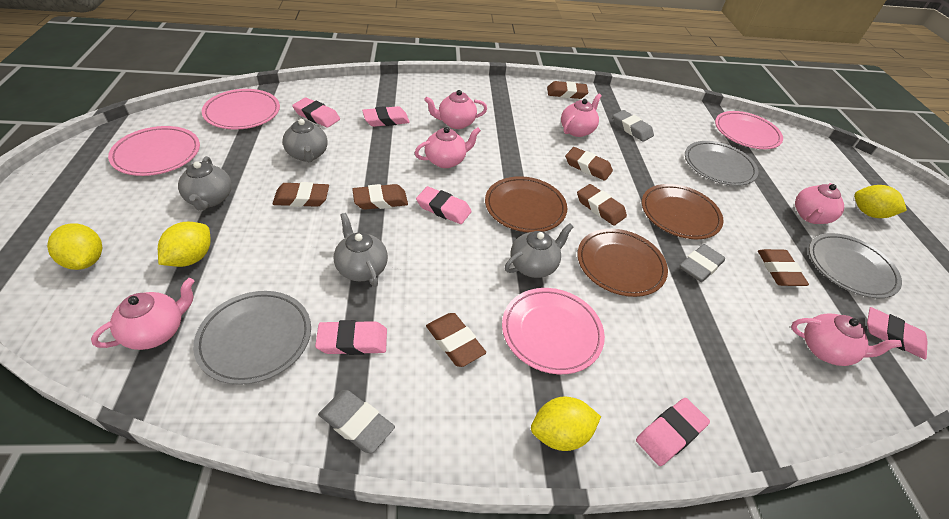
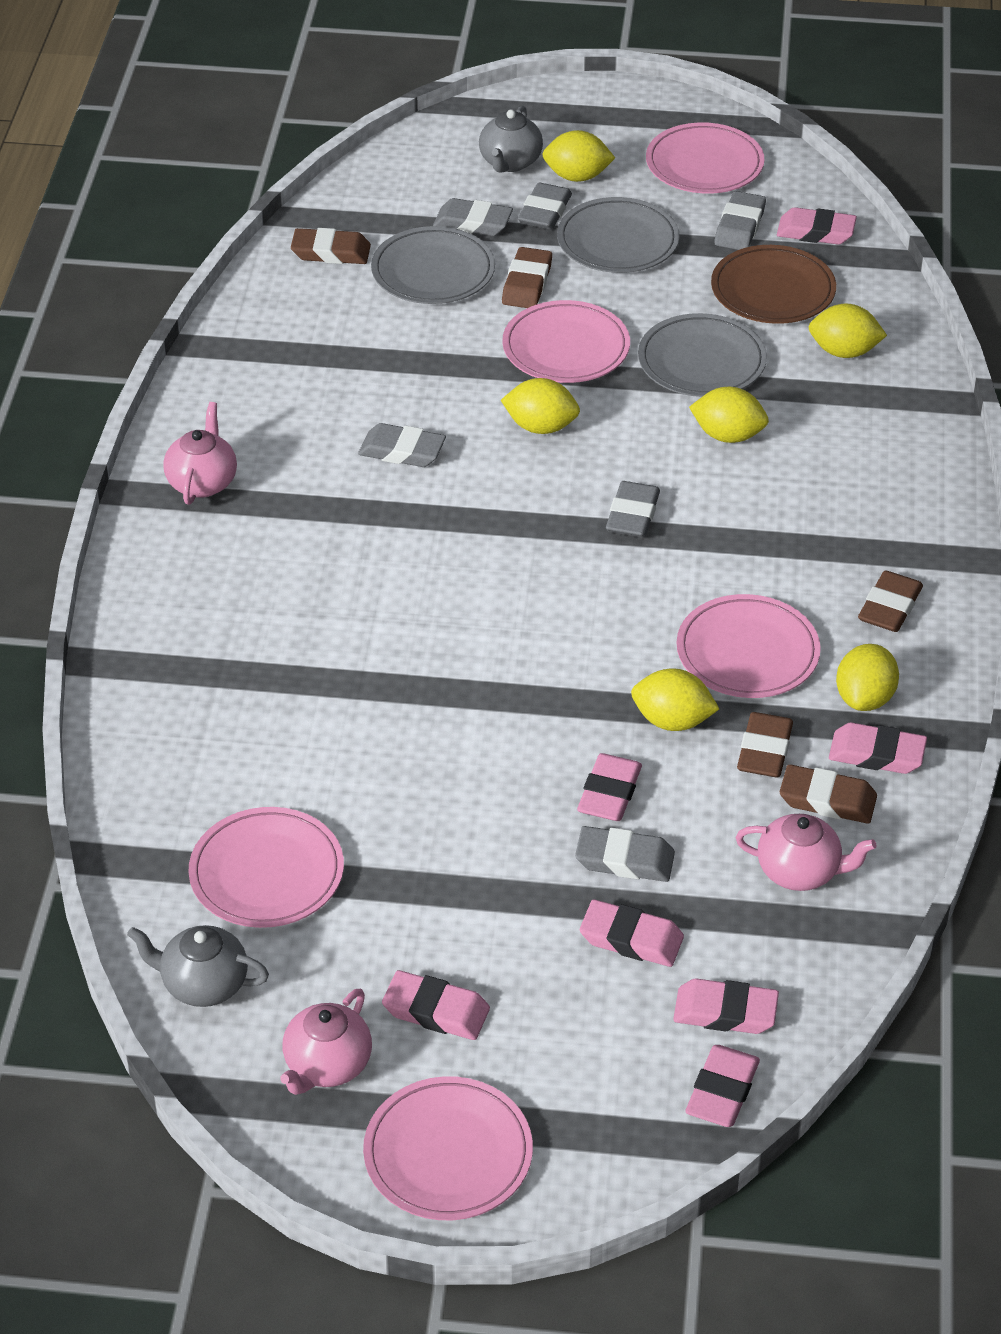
brown eraser: [272,182,329,207] [352,184,408,210] [426,313,486,367] [547,81,588,99] [565,147,613,181] [577,184,627,226] [758,249,809,286] = 7 -> [291,228,371,264] [502,247,552,308] [737,712,793,777] [780,764,877,824] [858,570,923,632] = 5
brown plate: [485,176,567,233] [577,229,668,297] [642,184,723,239] = 3 -> [711,245,836,324] = 1
grey eraser: [318,390,395,453] [613,110,654,142] [680,244,725,282] = 3 -> [358,423,446,467] [433,198,513,236] [518,183,572,230] [575,826,675,882] [606,481,660,537] [715,191,766,250] = 6
grey teapot: [178,156,232,211] [283,117,328,162] [334,213,388,287] [505,223,573,278] = 4 -> [127,925,269,1007] [479,106,543,173] = 2
pink eraser: [292,97,340,128] [315,320,387,355] [362,106,410,127] [416,186,472,224] [636,398,710,466] [867,307,928,360] = 6 -> [382,970,490,1040] [577,753,642,821] [580,900,684,967] [673,978,779,1034] [686,1045,760,1127] [777,207,857,245] [829,722,927,774] = 7
pink plate: [108,126,200,176] [202,89,280,130] [502,288,605,374] [715,111,783,149] = 4 -> [188,807,344,928] [363,1076,533,1220] [502,300,630,383] [646,122,765,194] [677,594,821,698] = 5
pink teapot: [91,278,194,350] [415,127,481,168] [424,90,487,129] [561,93,602,137] [791,313,902,366] [795,183,844,224] = 6 -> [163,402,237,505] [280,989,372,1095] [736,814,877,891] = 3
yellow lemon: [47,223,102,270] [158,222,211,267] [531,397,601,451] [854,185,907,218] = 4 -> [501,378,580,434] [542,130,615,182] [631,669,719,731] [689,387,769,443] [808,304,887,358] [836,644,899,711] = 6

